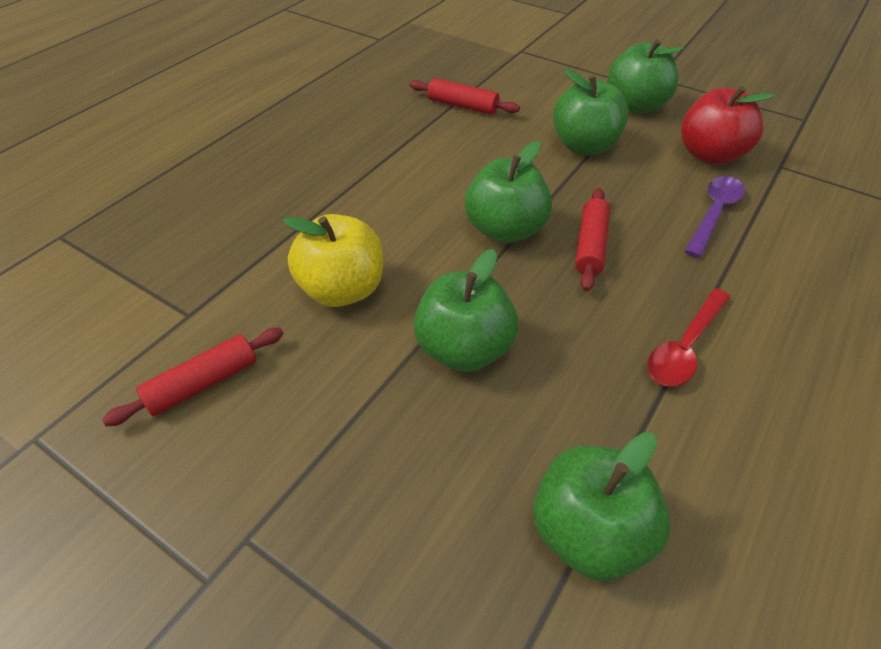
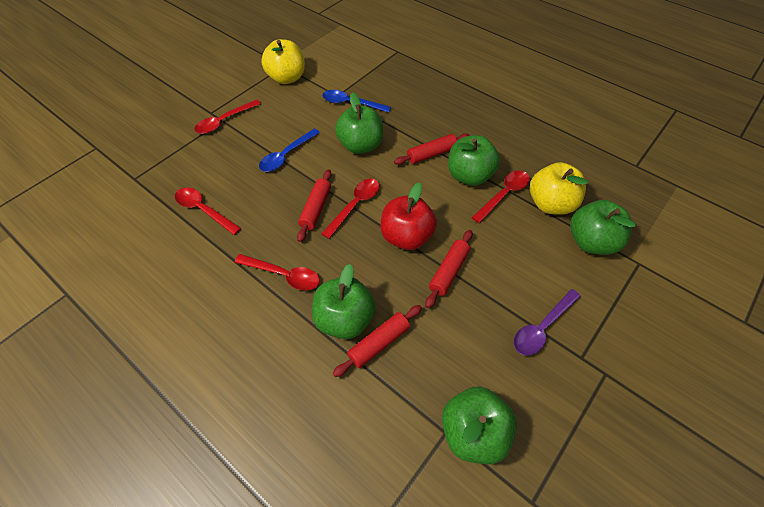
blue spoon: none = 0 -> [259,129,320,172] [322,90,391,112] = 2
red rolling pin: [102,328,283,427] [409,78,520,115] [575,188,610,291] = 3 -> [297,169,332,242] [333,305,422,377] [394,133,470,165] [425,230,473,308] = 4
red spoon: [647,288,730,387] = 1 -> [175,187,241,235] [194,99,261,134] [234,254,320,290] [322,179,379,239] [471,170,530,223] = 5
yellow apple: [283,214,383,307] = 1 -> [261,39,305,84] [530,162,588,215] = 2

